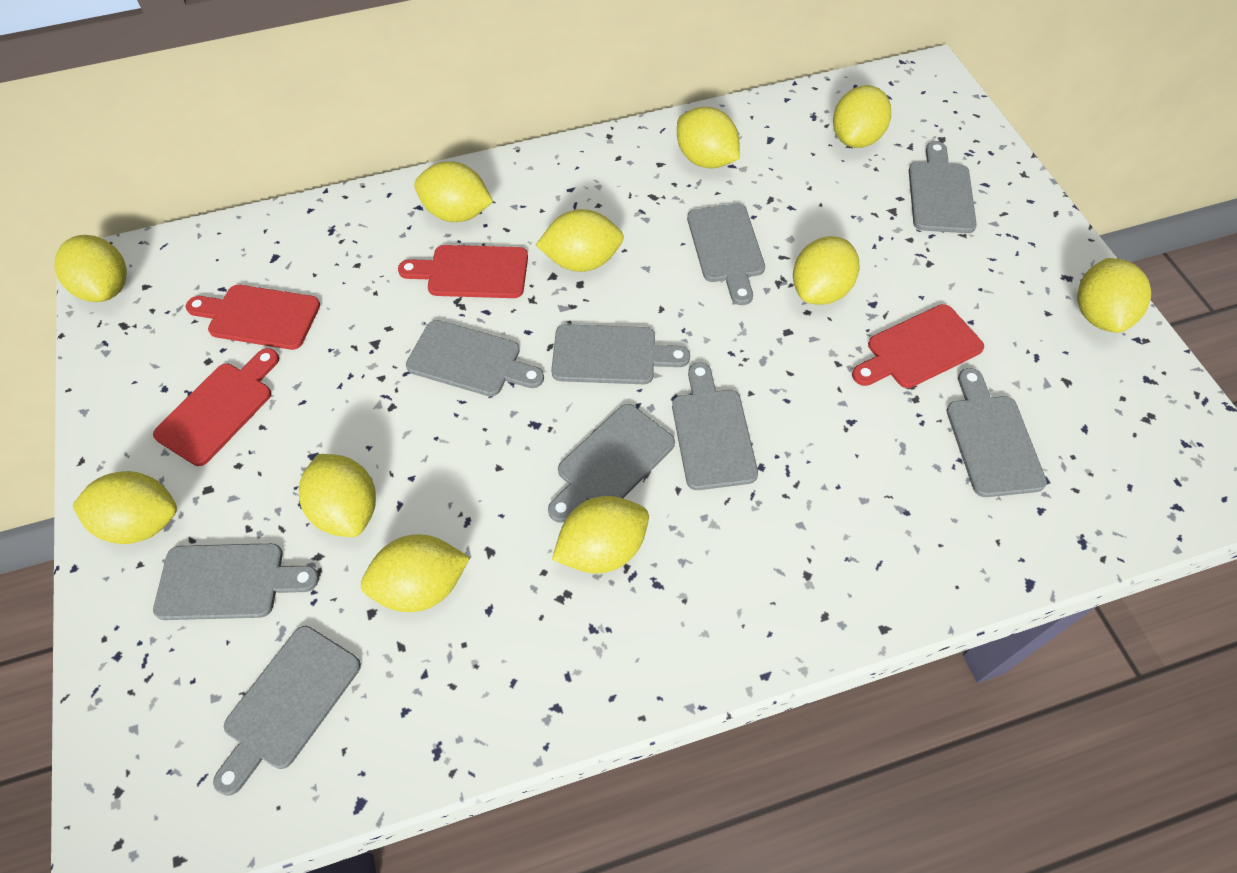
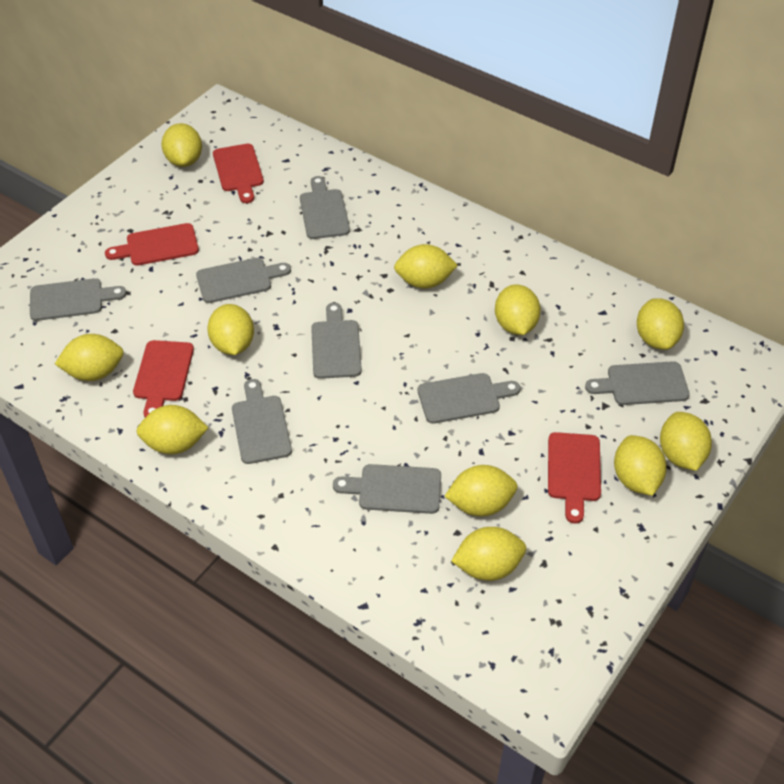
grey cutting board: [153,543,319,620] [213,626,361,796] [406,320,544,397] [548,404,675,523] [551,324,690,384] [672,362,758,490] [687,204,765,305] [909,141,977,233] [946,368,1047,497] = 9 -> [30,278,127,321] [196,258,291,303] [232,379,292,464] [300,176,350,239] [311,303,362,379] [333,464,441,514] [418,373,521,424] [585,361,690,405] = 8

